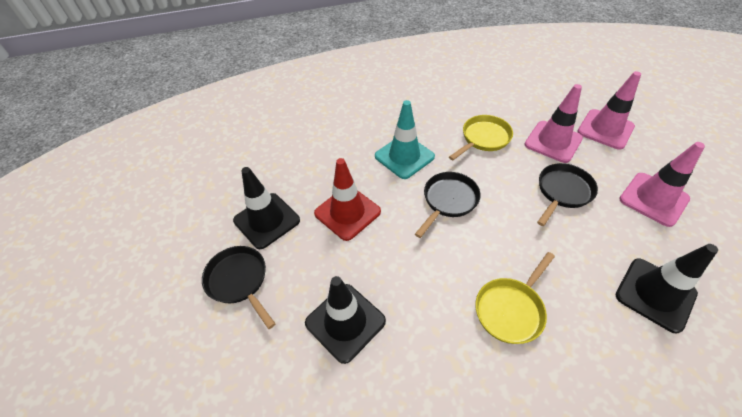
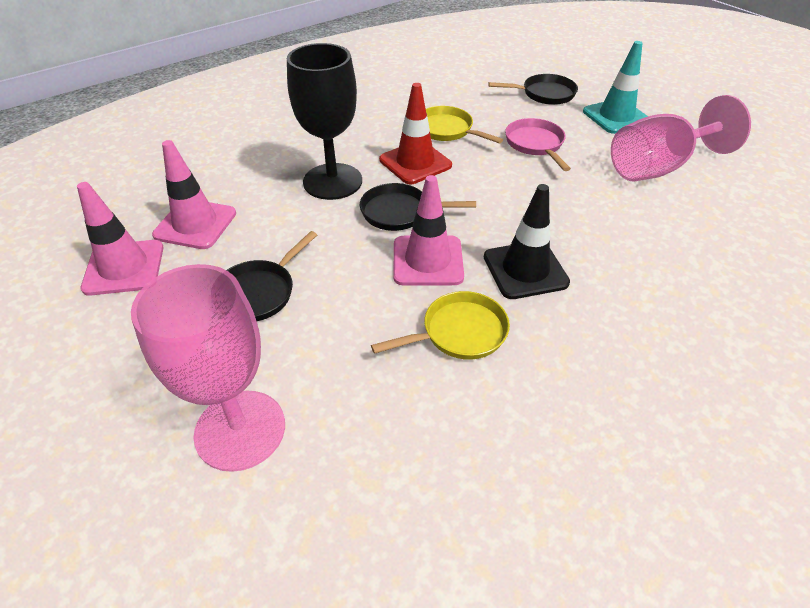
black goblet: none = 0 -> [287,43,362,200] = 1
black traffic cone: [233,167,300,249] [305,276,386,364] [616,244,718,333] = 3 -> [484,184,570,299] = 1
pink goblet: none = 0 -> [131,264,285,472] [611,95,751,182] = 2
pink pan: none = 0 -> [505,118,571,171] = 1

